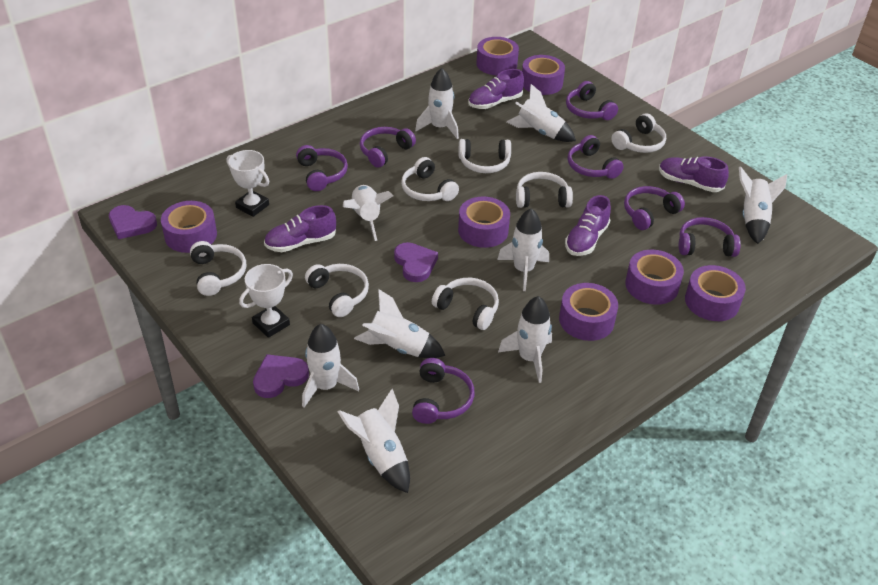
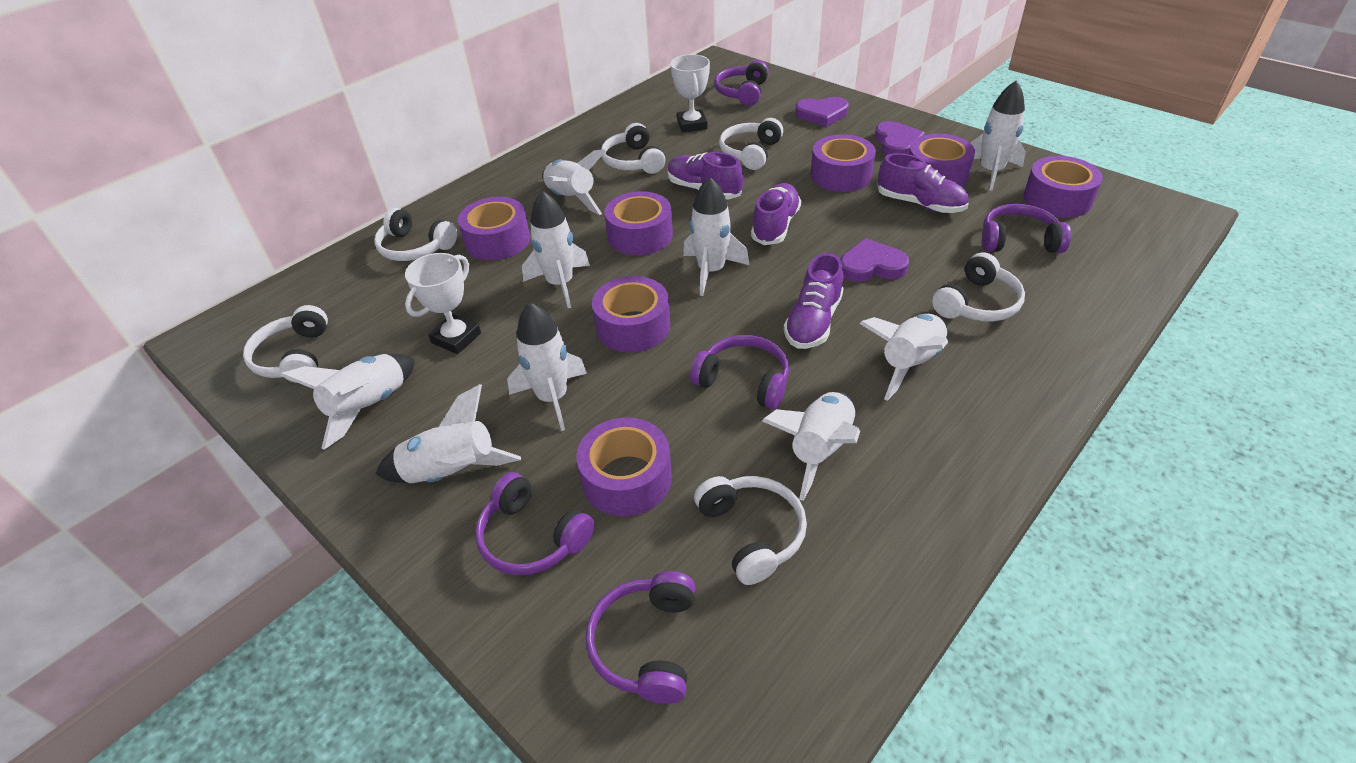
purple headphones: [296,145,348,191] [360,127,416,168] [412,358,475,424] [566,81,618,120] [568,135,624,179] [624,186,685,230] [679,217,741,257] = 7 -> [475,472,595,575] [586,571,695,704] [690,335,789,409] [714,60,769,106] [982,204,1071,253] = 5
white headphones: [190,241,246,296] [305,264,369,317] [401,157,459,201] [432,278,499,330] [459,139,511,173] [516,172,573,208] [611,113,666,153] = 7 -> [243,305,328,383] [374,208,457,261] [601,123,665,174] [694,476,807,585] [719,118,783,170] [932,252,1025,322] = 6

